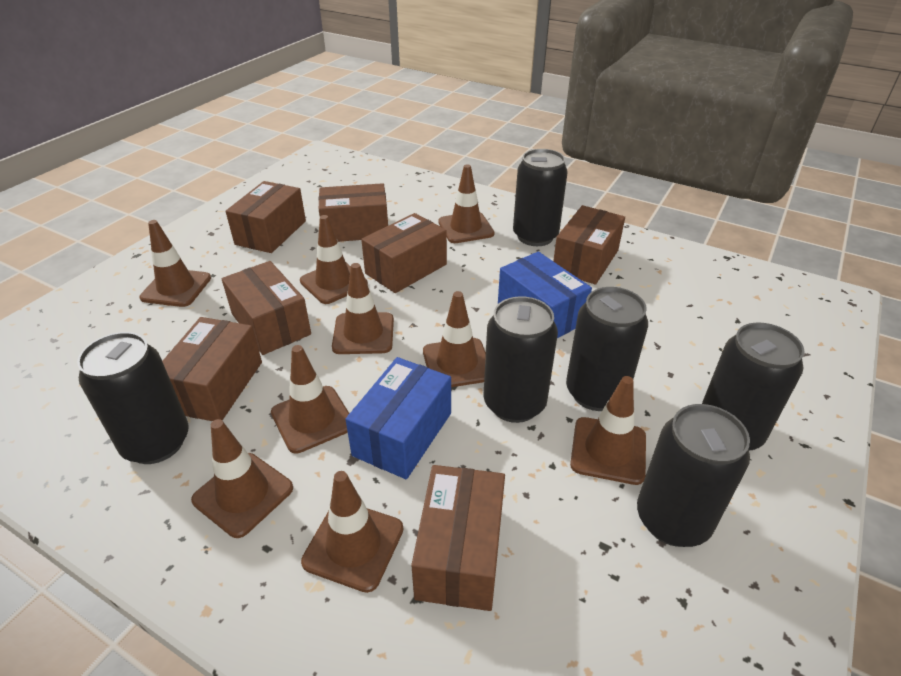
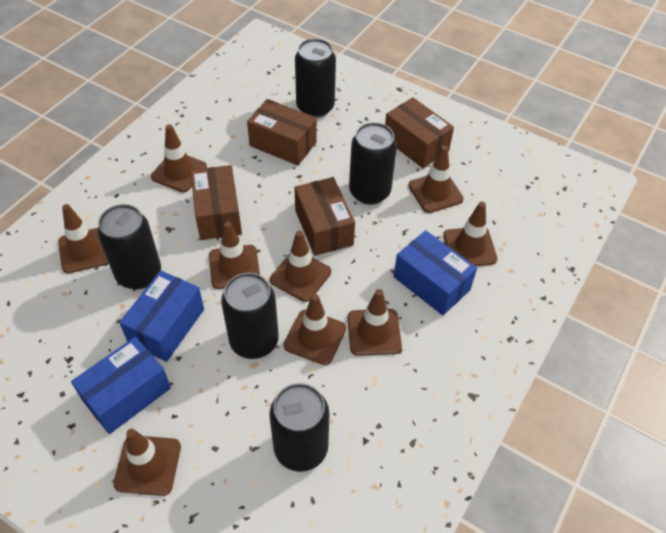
black can: [77,332,189,464] [484,296,558,423] [513,149,568,246] [566,287,648,411] [637,404,750,547] [702,322,805,451] = 6 -> [98,204,161,289] [221,273,279,359] [269,383,330,472] [295,38,336,118] [349,122,397,205] = 5
blue box: [345,357,451,479] [498,252,592,338] = 2 -> [71,337,171,434] [119,270,204,362] [394,230,477,315] = 3
brown box: [162,317,262,421] [221,261,311,355] [225,181,306,253] [319,183,388,242] [361,213,447,293] [411,465,505,611] [553,205,625,285] = 7 -> [191,165,242,240] [247,99,317,165] [294,177,355,256] [385,97,454,169] = 4

